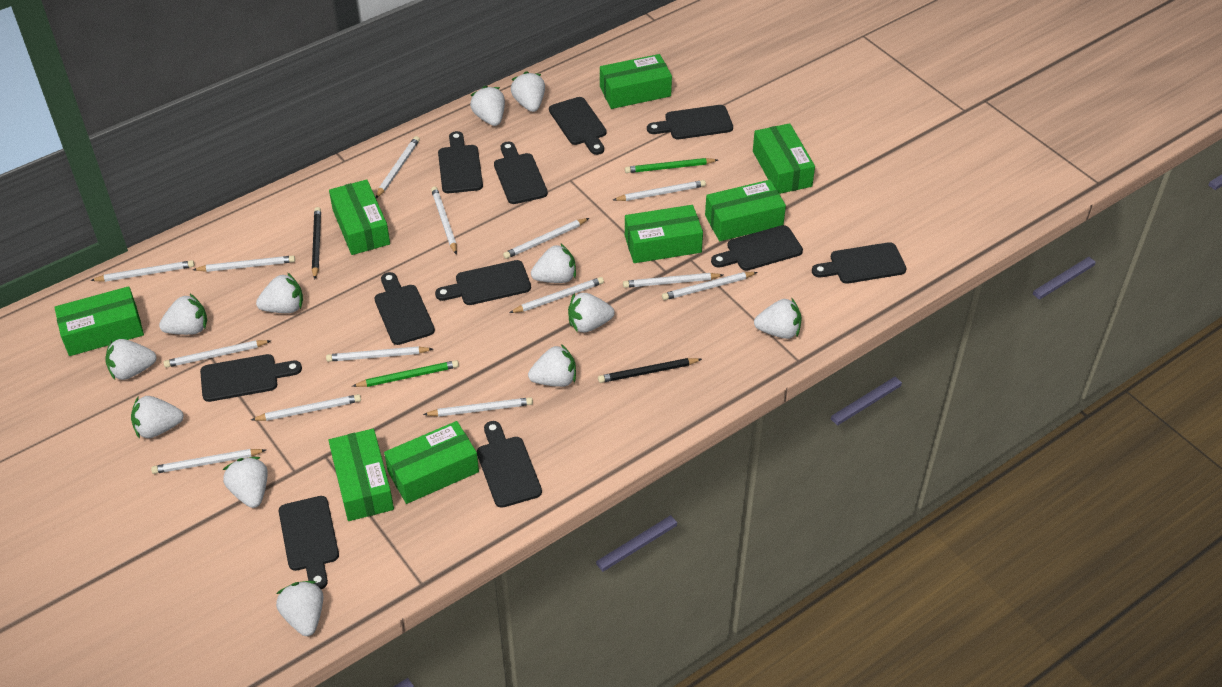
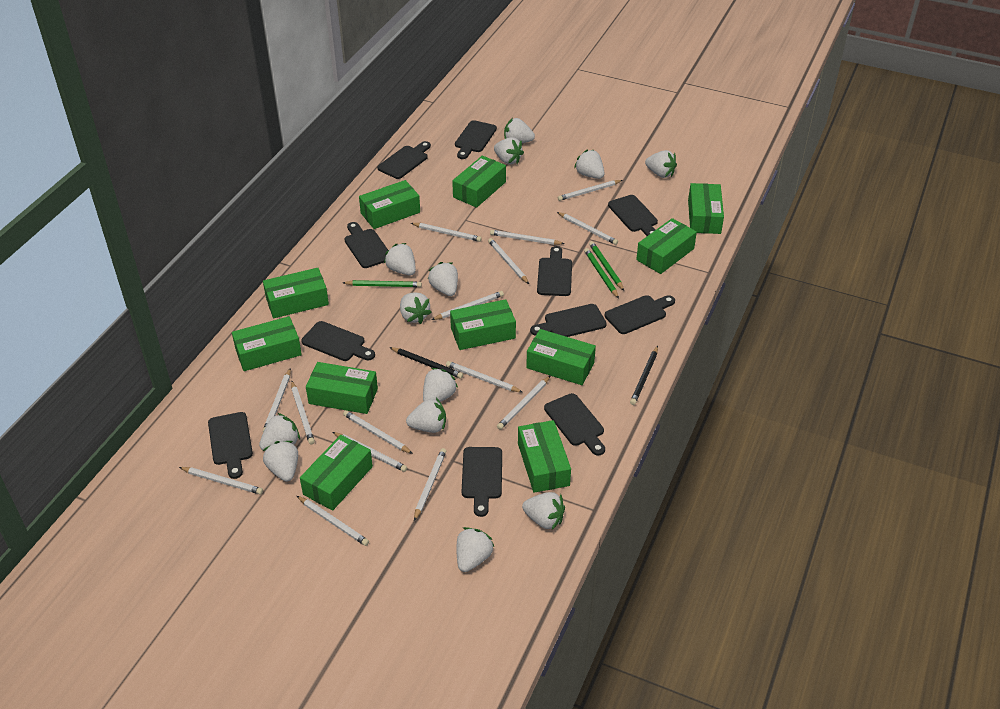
green box: [54,286,144,356] [328,429,394,521] [329,179,390,255] [384,421,479,504] [600,54,672,109] [625,205,703,263] [705,180,786,241] [753,123,815,194] = 8 -> [232,316,302,371] [263,268,329,318] [300,435,373,511] [306,362,378,414] [359,180,420,229] [450,299,516,350] [452,156,506,208] [518,420,571,493] [526,329,596,385] [636,218,697,274] [688,183,724,234] = 11
green pencil: [352,360,459,387] [625,158,718,173] = 2 -> [343,280,422,287] [584,248,619,298] [589,241,624,291] = 3
white pencil: [90,260,194,282] [151,449,266,474] [163,340,271,368] [193,256,295,272] [251,394,361,421] [326,346,433,362] [376,136,420,198] [423,397,533,417] [431,187,457,255] [503,218,589,259] [509,277,604,313] [613,180,706,201] [623,273,723,288] [662,272,757,300] = 14 -> [179,467,263,494] [263,368,291,432] [291,381,315,444] [297,496,369,546] [332,432,407,472] [343,410,413,454] [411,223,482,242] [414,448,447,521] [432,291,504,320] [446,361,523,393] [488,238,529,284] [490,230,564,245] [497,376,550,430] [557,212,618,245] [558,180,622,201] = 15
white strawberry: [105,339,157,380] [131,396,184,439] [159,294,207,335] [223,457,268,508] [256,273,303,313] [276,581,323,636] [470,86,505,126] [511,71,545,112] [528,344,576,387] [531,243,576,283] [568,293,615,332] [754,299,802,339] = 12 -> [259,413,300,450] [263,441,298,482] [384,243,416,275] [400,292,432,324] [406,398,446,433] [423,368,458,402] [428,262,458,296] [457,527,494,572] [494,137,524,164] [504,118,535,143] [522,492,565,530] [574,150,604,179] [645,150,677,178] = 13

